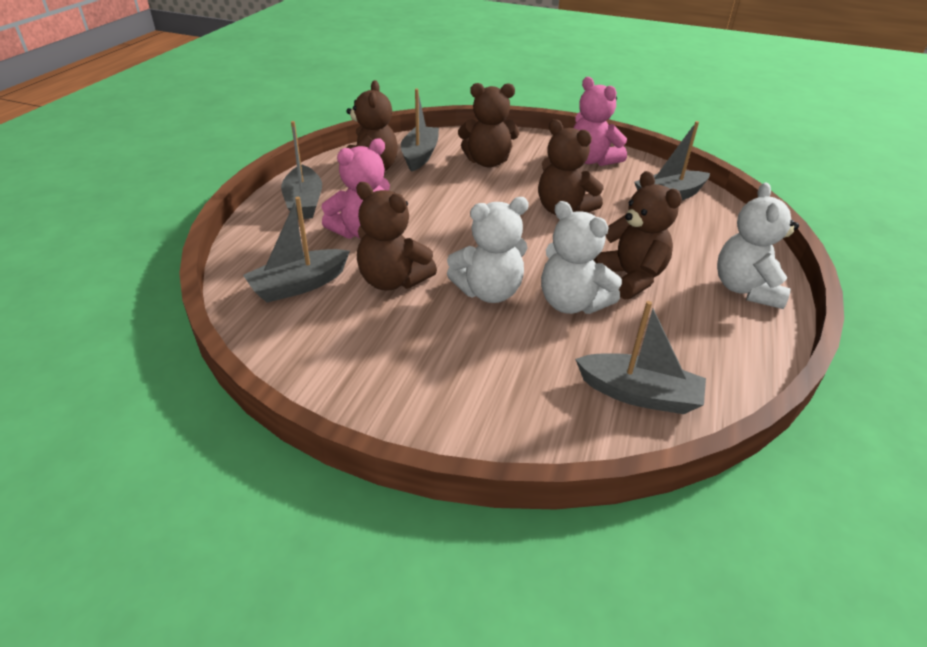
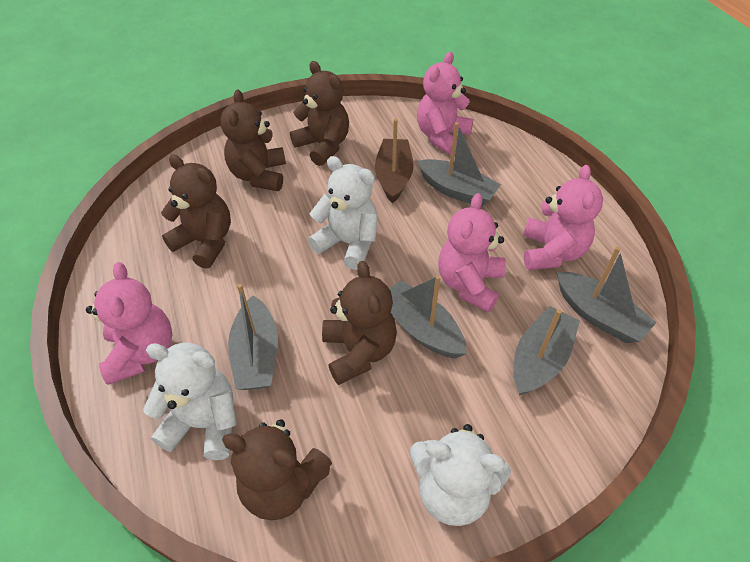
brown boat: none = 0 -> [375,119,414,204] = 1
pink teddy bear: [322,138,390,239] [573,77,627,166] = 2 -> [86,262,172,385] [417,52,474,155] [438,193,506,313] [523,165,603,270] = 4

